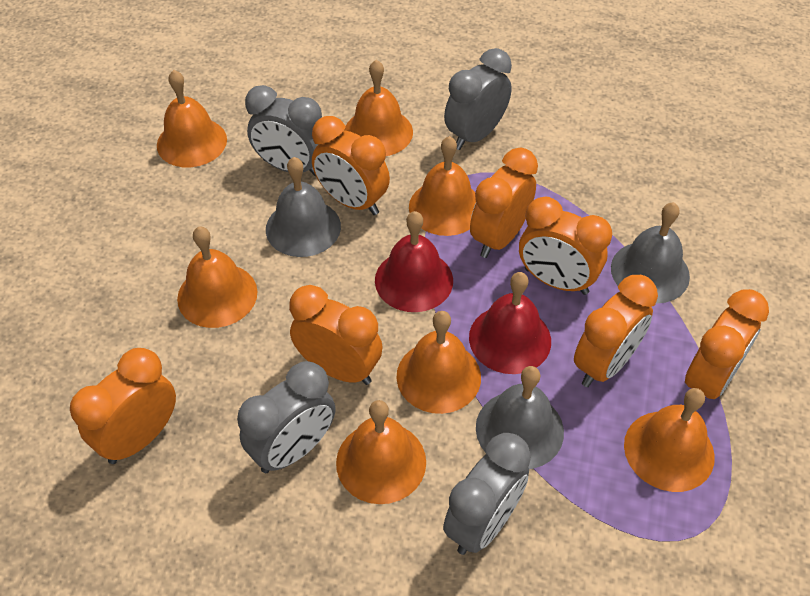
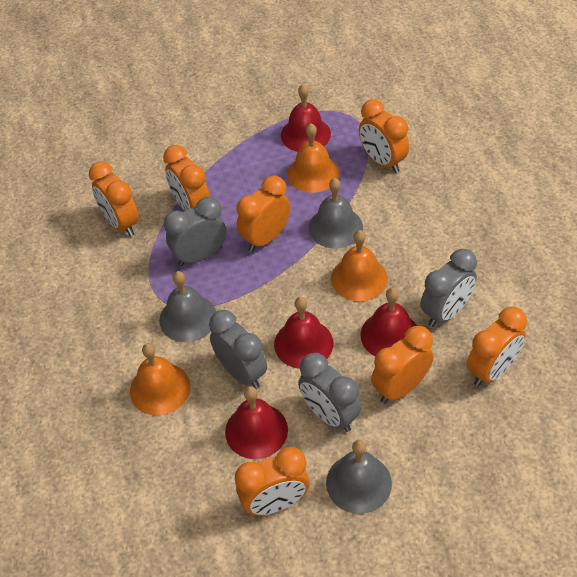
orange bell: [157,70,227,167] [177,227,258,328] [336,400,426,504] [344,60,413,156] [396,311,481,414] [409,136,476,236] [624,388,715,492] = 7 -> [130,343,190,415] [287,123,339,193] [331,230,388,301] = 3
red bell: [375,211,453,312] [469,272,551,374] = 2 -> [225,386,288,459] [274,297,333,369] [281,84,331,152] [361,288,417,356] = 4

